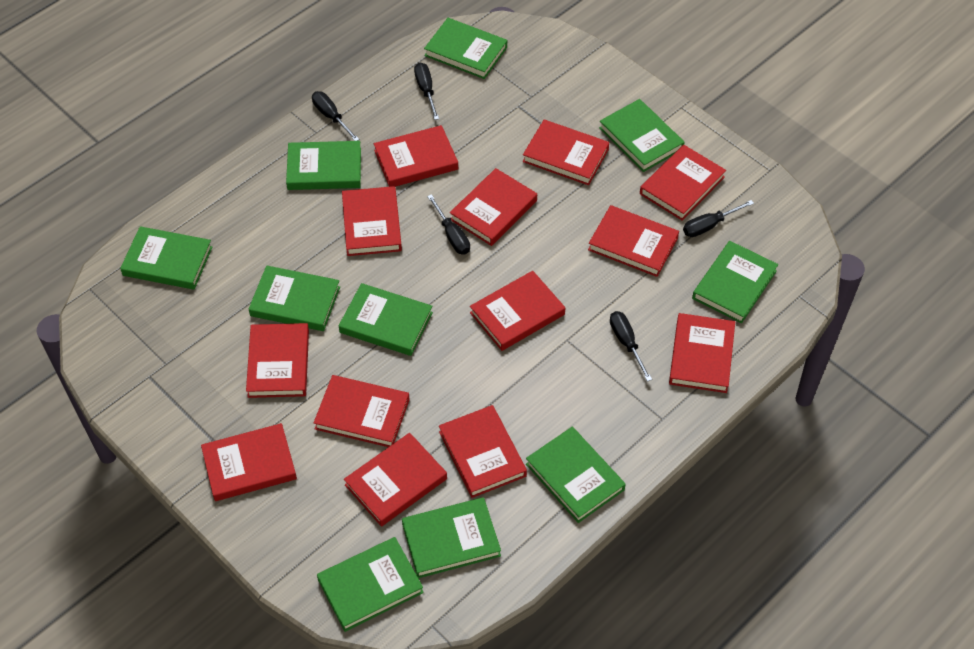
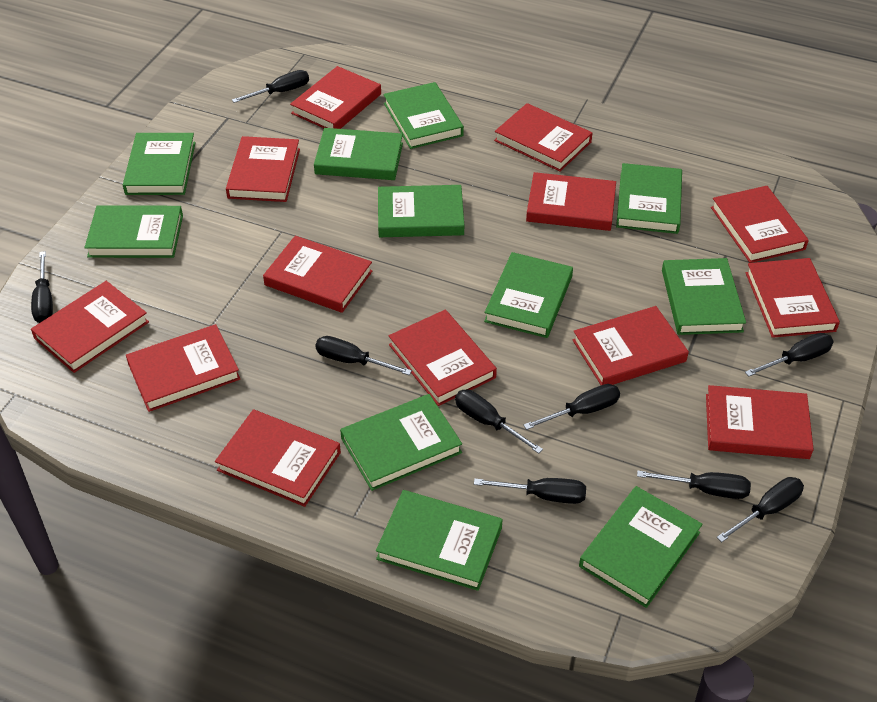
black screwdriver: [312,91,359,141] [414,62,439,120] [427,194,470,254] [610,311,652,381] [683,200,754,237] = 5 -> [31,251,53,323] [232,70,309,103] [315,336,412,375] [455,390,543,454] [474,478,586,504] [524,384,620,430] [637,471,751,499] [716,477,804,542] [745,333,834,377] = 9
green book: [120,226,212,290] [249,265,340,331] [286,141,361,190] [317,537,424,632] [339,283,433,356] [402,497,501,578] [424,18,507,79] [526,427,626,523] [599,99,685,172] [692,241,778,324] = 10 -> [84,205,183,258] [123,133,196,195] [314,128,403,180] [340,394,462,491] [376,490,503,591] [378,185,464,237] [384,82,464,149] [484,252,573,338] [579,486,703,608] [616,163,682,234] [662,258,746,335] = 11

